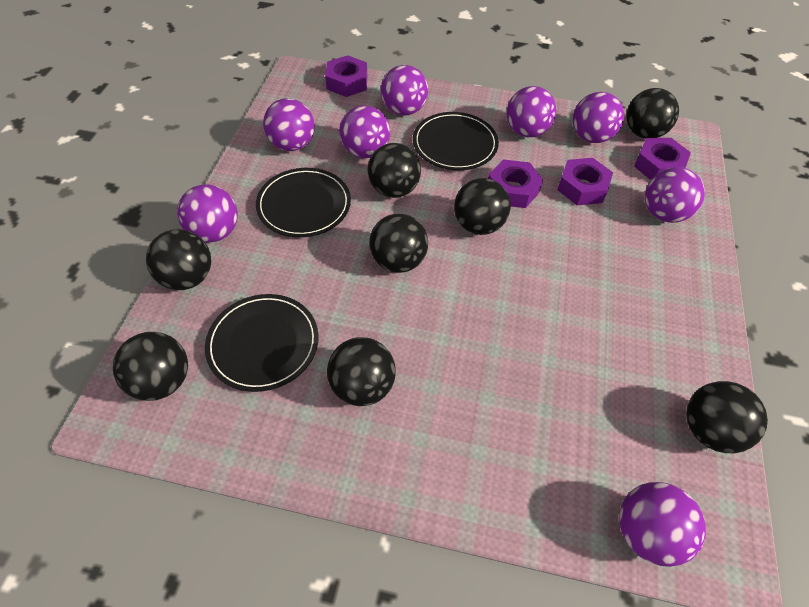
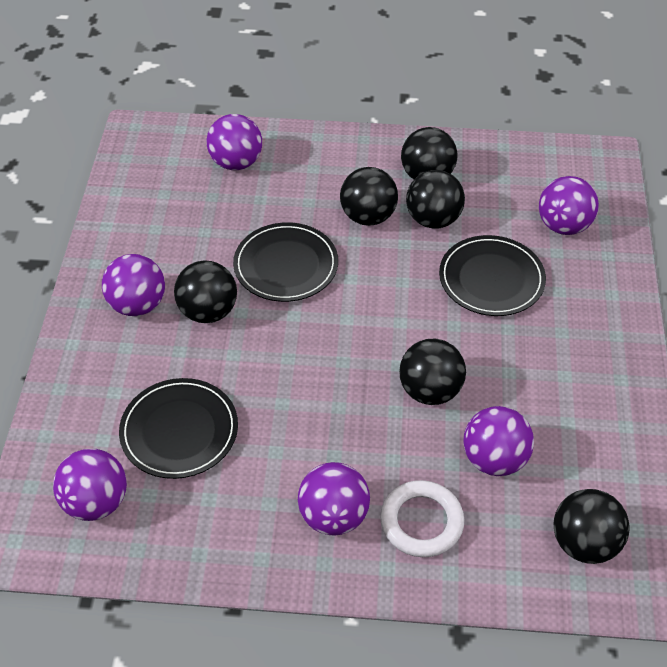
black ball: [113,332,188,401] [146,229,211,290] [327,337,396,406] [367,143,421,198] [369,213,428,273] [454,178,511,235] [626,88,679,139] [686,381,768,453] = 8 -> [174,260,237,323] [340,167,398,226] [399,339,466,405] [401,127,457,179] [406,170,465,229] [554,489,630,564] = 6
purple ball: [177,184,238,242] [263,98,315,151] [339,105,390,158] [381,65,428,116] [507,86,556,137] [573,92,624,143] [619,482,706,567] [645,167,705,223] = 8 -> [53,449,127,521] [102,254,165,316] [207,114,262,170] [298,462,370,535] [463,406,534,476] [539,176,599,235] = 6
purple nut: [325,55,367,97] [488,160,543,208] [557,158,613,205] [634,138,691,180] = 4 -> none = 0
white ring: none = 0 -> [380,480,464,557] = 1

